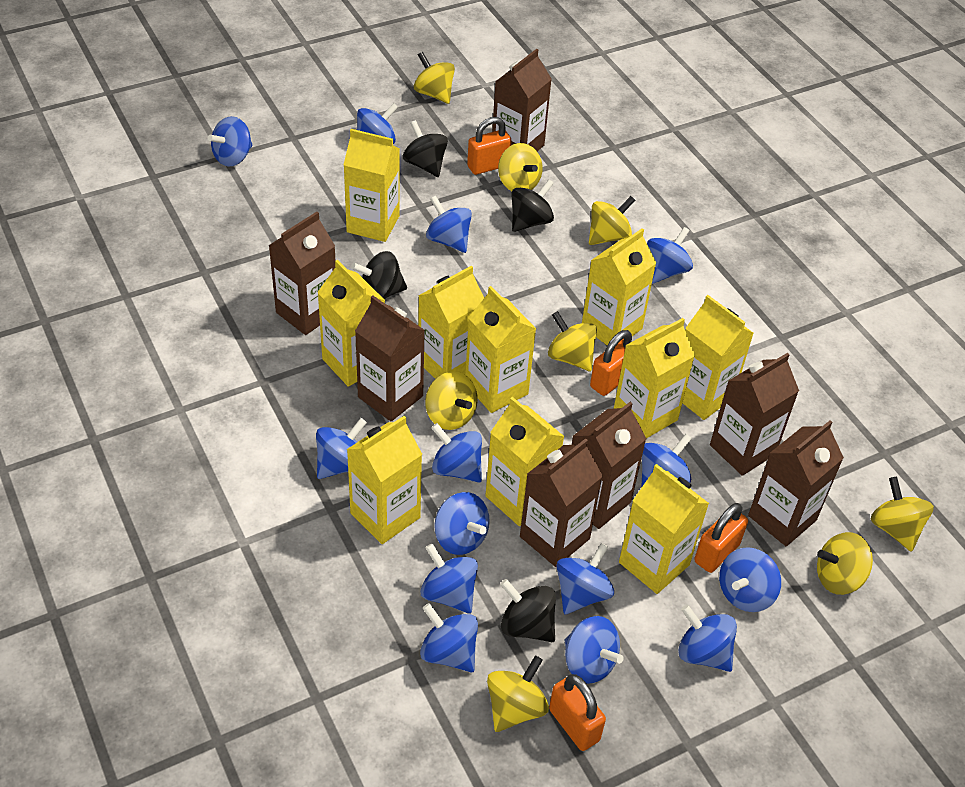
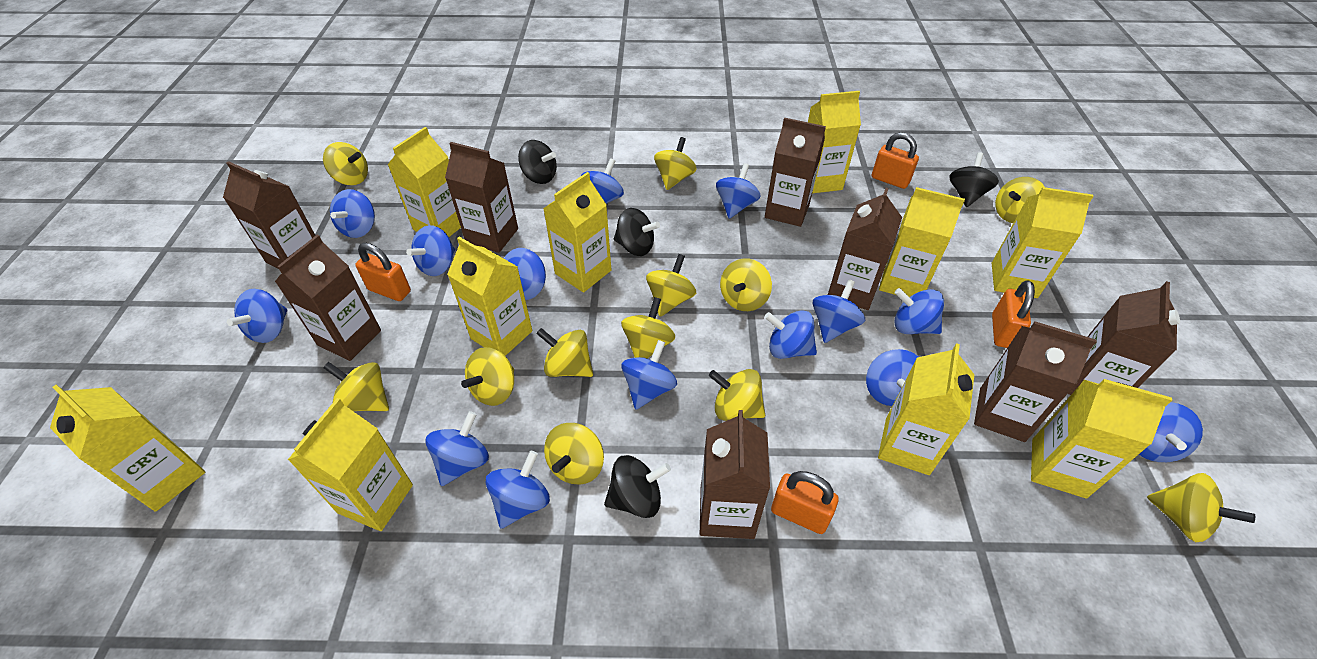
brown carton: [268,212,335,335] [355,296,425,421] [492,49,552,151] [520,438,603,567] [572,402,646,529] [710,353,799,476] [748,420,844,546] = 7 -> [223,161,316,269] [275,235,381,361] [445,142,518,253] [700,410,770,539] [765,118,826,227] [828,188,902,310] [974,321,1097,442] [1068,281,1180,395] = 8
yellow spinning top: [414,52,455,104] [425,371,478,430] [487,655,549,732] [498,143,543,191] [548,311,597,371] [589,196,635,245] [817,532,873,595] [870,476,934,552] = 8 -> [323,142,368,185] [323,362,389,411] [461,347,514,406] [536,328,593,377] [544,423,604,485] [621,297,675,359] [646,254,696,316] [654,137,697,190] [709,369,765,421] [720,258,772,311] [995,177,1045,223] [1147,473,1255,542] = 12

